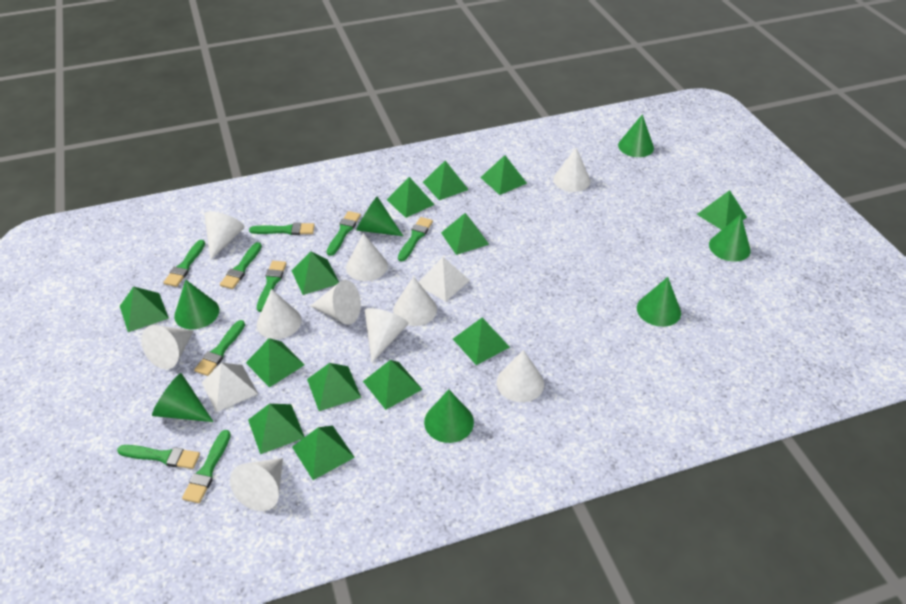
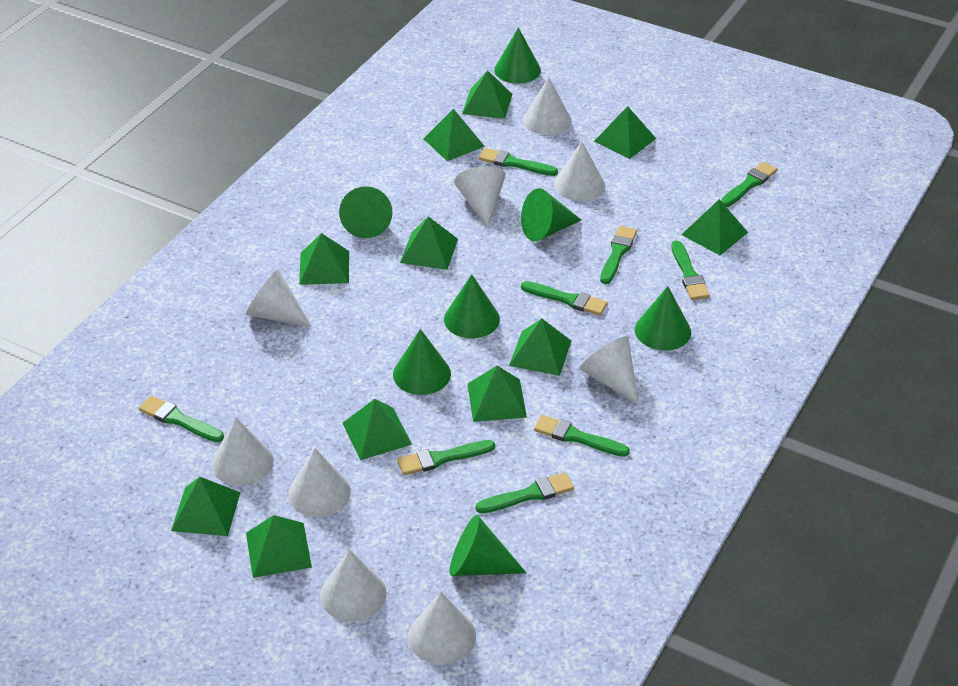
green pyramid: [120,286,169,332] [246,338,305,387] [248,404,304,454] [291,251,339,295] [292,426,355,480] [307,363,361,411] [363,360,422,410] [387,177,435,218] [423,160,469,200] [441,213,489,255] [453,318,510,365] [480,155,527,195] [696,190,747,230] = 13 -> [171,477,241,536] [246,515,312,578] [299,233,349,285] [343,399,412,460] [400,216,458,270] [423,109,485,161] [462,70,512,119] [467,366,527,422] [509,318,571,376] [594,106,656,159] [681,199,748,255] = 11
white cone: [141,325,194,369] [204,211,244,260] [230,458,283,511] [257,289,302,339] [310,280,361,325] [346,233,388,281] [365,308,408,363] [393,276,437,326] [497,350,544,402] [553,148,591,192] = 10 -> [212,417,274,485] [246,269,312,327] [288,448,351,517] [320,549,387,621] [408,592,476,665] [454,166,506,228] [523,77,572,135] [554,141,605,201] [579,336,639,405] = 9
white pyramid: [201,363,258,412] [419,257,470,302] = 2 -> none = 0

